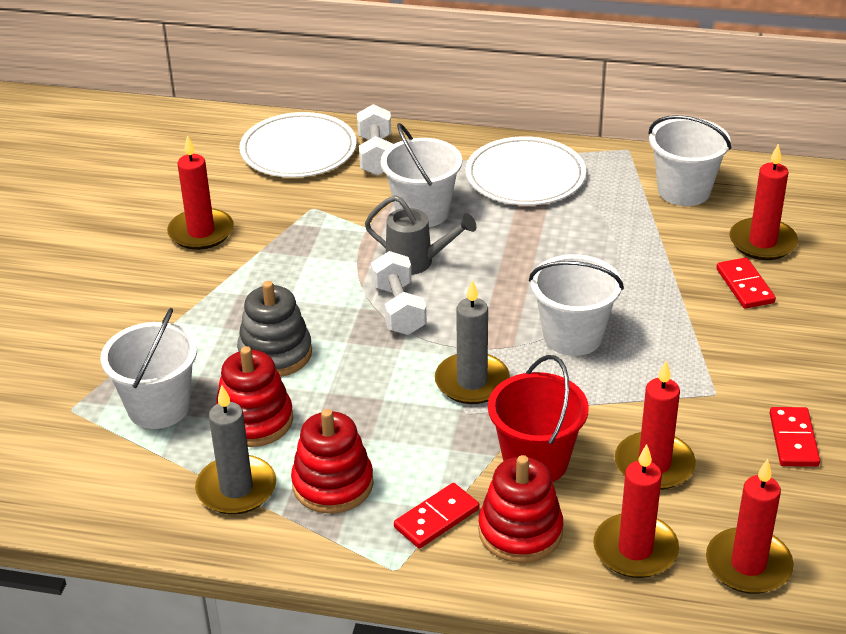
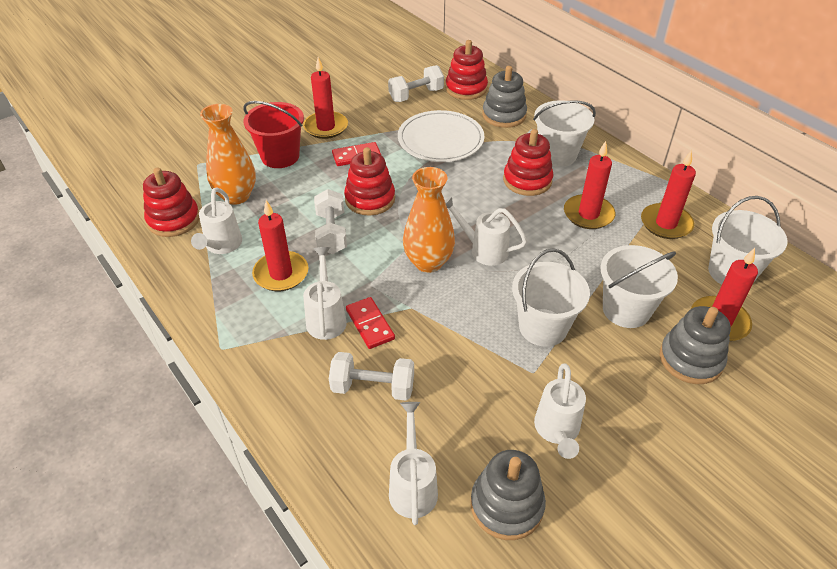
grey candle: [195,385,276,515] [435,279,510,404] = 2 -> none = 0
grey stacking toy: [237,281,312,377] = 1 -> [471,450,546,540] [482,66,527,128] [660,306,731,384] = 3
grey watering can: [365,195,476,275] = 1 -> none = 0
orange vase: none = 0 -> [200,104,256,205] [403,167,455,273] = 2
red domino: [394,483,479,549] [716,257,776,309] [770,407,820,467] = 3 -> [332,142,381,166] [346,297,395,349] = 2
red stacking toy: [216,346,293,447] [291,409,373,514] [478,455,563,563] = 3 -> [143,168,200,237] [344,147,395,216] [445,40,488,100] [503,129,553,196] = 4
white dumbbell: [357,104,393,176] [371,251,427,335] = 2 -> [314,189,347,254] [329,352,414,401] [388,65,444,102] = 3
white plate: [239,112,357,178] [466,136,586,205] = 2 -> [398,110,484,162] = 1
white watering can: none = 0 -> [191,187,242,254] [303,247,347,340] [389,402,438,525] [445,196,527,266] [534,363,586,459] = 5

